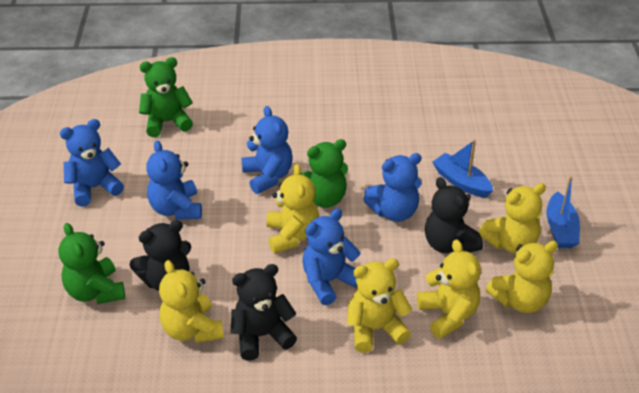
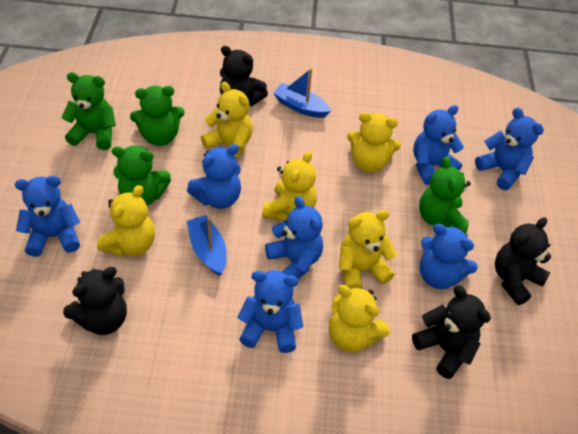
black teddy bear: [129,220,191,291] [231,264,297,361] [425,177,483,253] = 3 -> [63,267,127,335] [220,46,268,106] [412,285,491,379] [495,217,551,305] = 4
blue teddy bear: [60,119,124,207] [146,140,202,220] [241,106,293,194] [302,208,360,305] [363,153,421,222] = 5 -> [15,176,80,257] [187,144,241,209] [237,270,303,353] [265,196,323,279] [413,105,464,185] [420,224,478,289] [475,107,544,190] = 7
green teddy bear: [58,223,125,304] [139,57,193,137] [301,139,348,208] = 3 -> [61,72,116,150] [112,146,171,206] [130,86,185,146] [419,156,471,233] = 4

